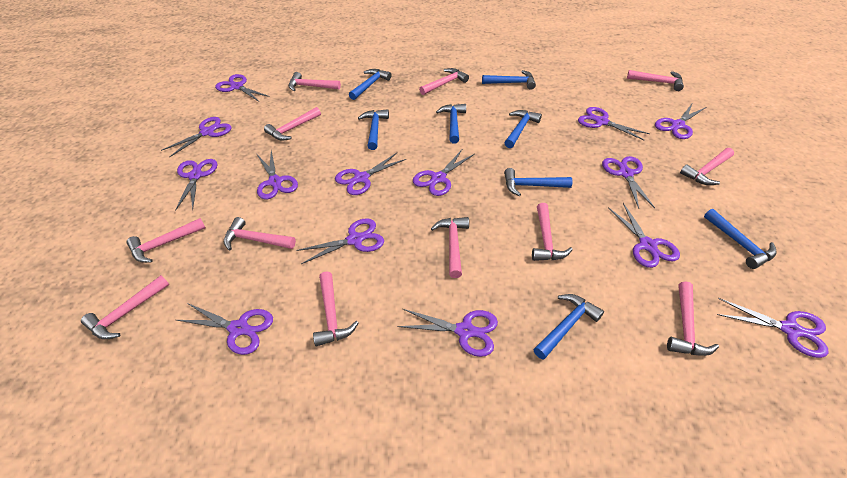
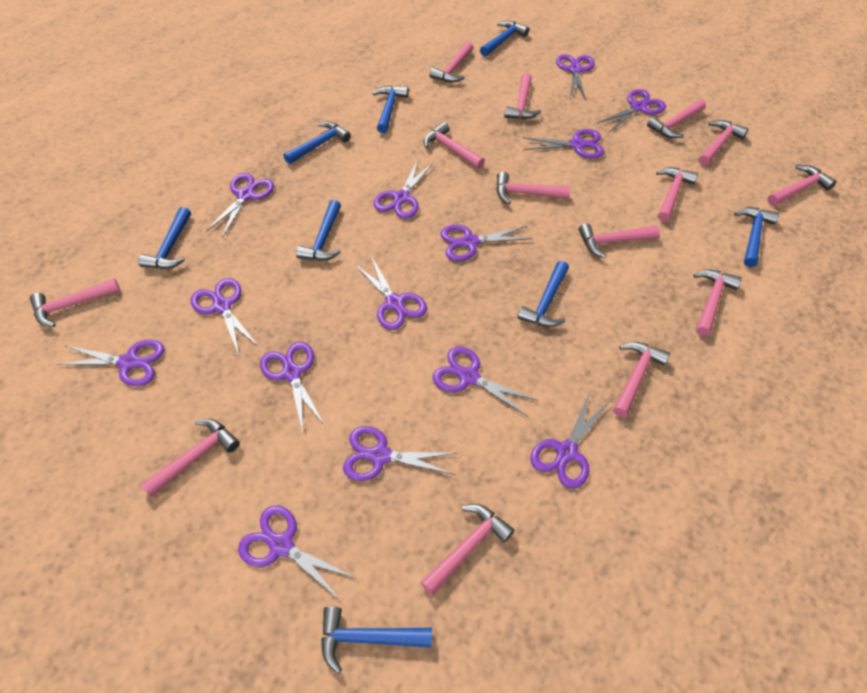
pink hammer: [81,275,169,339] [126,218,206,263] [224,217,296,251] [264,107,321,141] [289,72,341,91] [313,271,359,347] [419,68,469,95] [431,217,469,278] [532,203,573,261] [627,70,684,91] [667,281,719,356] [680,148,734,185] = 12 -> [30,278,120,327] [141,419,240,497] [420,504,515,595] [424,122,485,169] [430,41,473,82] [496,171,570,204] [504,73,541,119] [579,223,660,258] [613,342,670,417] [647,99,706,138] [656,167,698,222] [694,270,742,336] [699,120,748,166] [767,165,837,206] = 14

